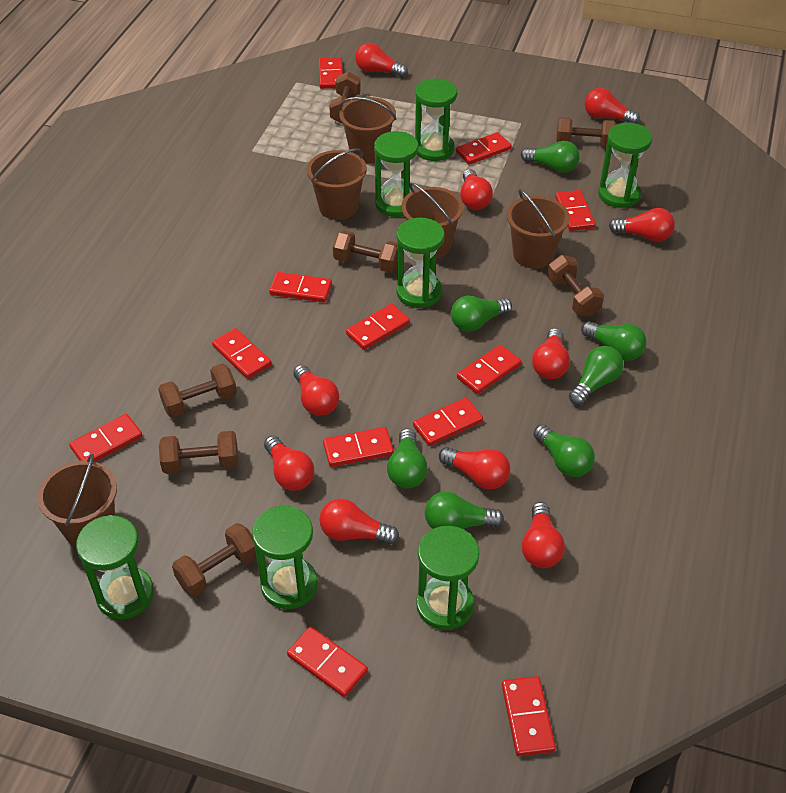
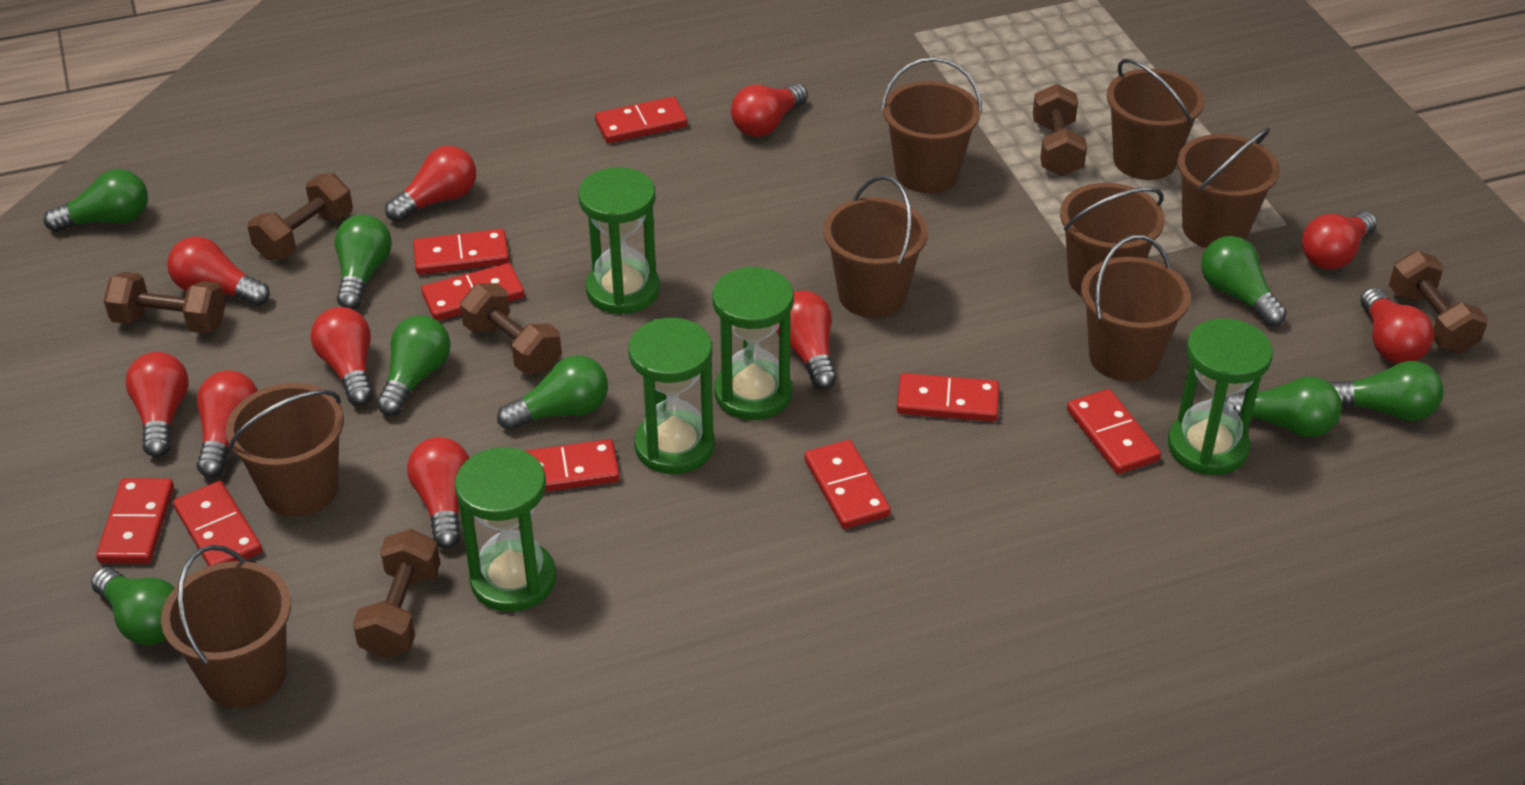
brown bucket: [37,454,117,547] [307,148,367,220] [339,97,396,163] [401,183,463,258] [507,189,570,269] = 5 -> [161,545,291,708] [226,383,344,517] [823,175,928,318] [881,57,982,193] [1060,183,1165,296] [1081,235,1190,382] [1107,59,1205,180] [1177,128,1280,248] = 8
brown dumbbell: [158,364,237,418] [159,431,238,474] [172,523,256,596] [329,71,361,124] [333,230,398,273] [547,255,604,317] [556,117,617,147] = 7 -> [103,272,226,333] [247,173,353,260] [353,529,440,658] [460,283,562,374] [1033,84,1087,176] [1389,251,1488,353] = 6
green hourglass: [76,515,154,619] [252,506,318,609] [374,131,418,217] [396,218,445,308] [415,78,457,161] [416,526,479,630] [598,123,652,208] = 7 -> [455,447,556,612] [578,167,660,315] [628,318,715,474] [712,266,794,420] [1168,318,1273,475] = 5
green light bulb: [387,428,428,488] [425,491,504,529] [451,296,512,332] [521,141,580,173] [533,424,595,477] [569,346,623,405] [581,321,647,361] = 7 -> [44,169,148,232] [91,567,175,645] [335,215,392,309] [377,316,450,416] [497,355,608,431] [1201,236,1287,326] [1225,376,1342,437] [1329,361,1444,421] = 8
red domino: [69,414,142,462] [212,328,272,379] [269,272,332,302] [287,627,368,697] [319,57,343,89] [323,427,394,467] [346,304,410,350] [413,398,483,446] [456,132,511,165] [457,345,521,394] [502,676,556,756] [555,190,596,231] = 12 -> [96,478,174,564] [173,481,262,566] [413,229,509,275] [421,263,525,321] [525,439,620,492] [595,97,688,143] [804,440,891,529] [897,373,999,422] [1067,389,1161,474] = 9

